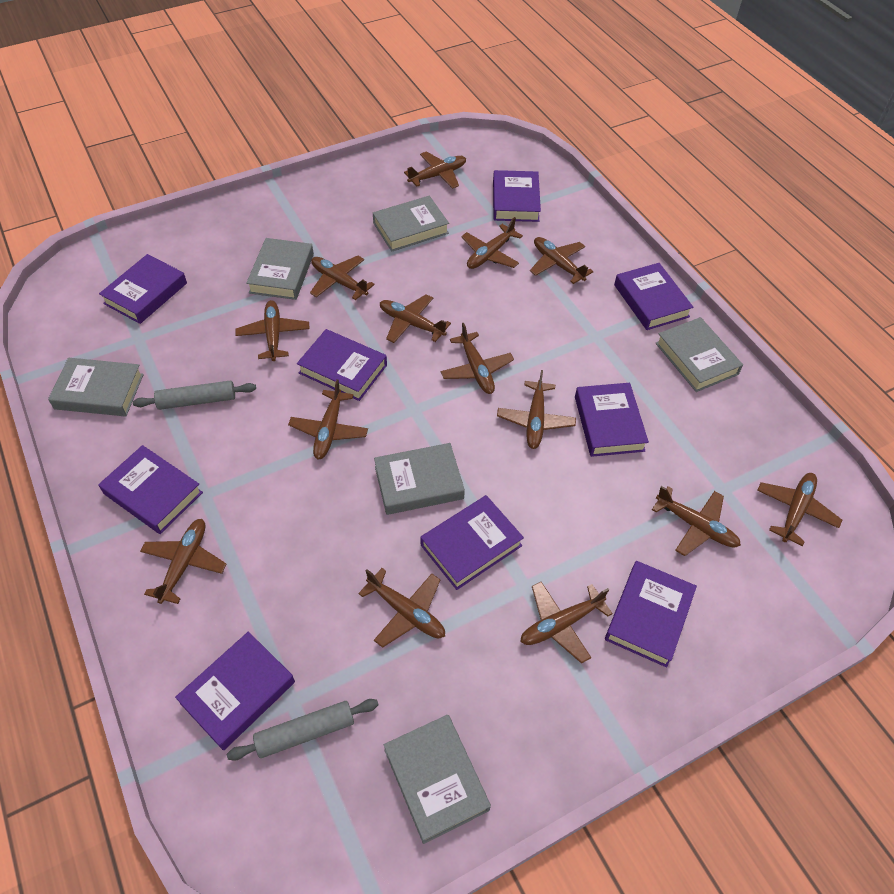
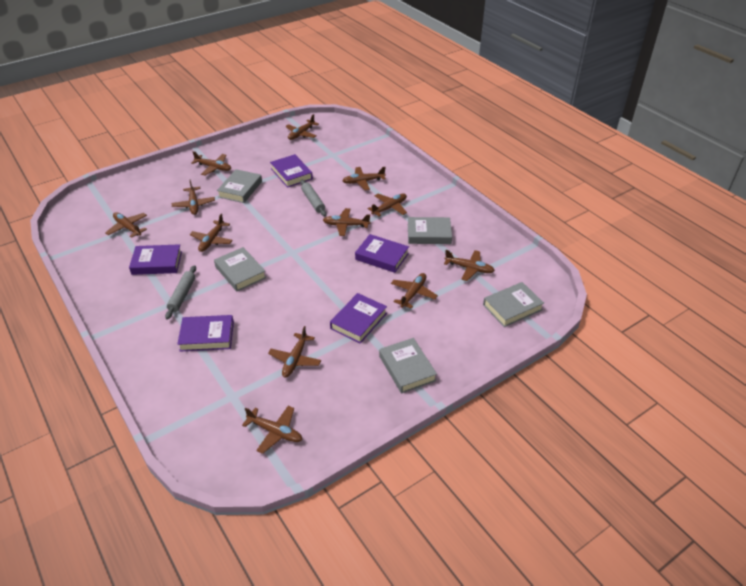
brown plane: [140,519,227,604] [235,300,310,361] [288,379,368,460] [310,256,375,300] [358,568,445,648] [380,294,451,343] [404,151,466,189] [441,323,514,394] [461,217,523,269] [497,370,576,449] [520,582,613,664] [530,237,594,284] [652,486,741,556] [757,473,842,546] = 14 -> [105,212,147,238] [172,180,215,215] [190,214,233,252] [191,151,231,176] [242,406,302,454] [268,326,321,378] [285,114,319,140] [323,208,370,236] [342,167,386,190] [368,193,407,217] [391,273,438,309] [444,250,495,281] = 12
grey book: [48,358,144,416] [246,238,314,300] [373,196,449,252] [374,443,465,515] [384,715,491,844] [655,317,743,392] = 6 -> [214,247,266,291] [217,169,262,203] [379,338,437,394] [408,217,452,244] [483,282,544,327] = 5
purple book: [98,445,203,534] [99,254,187,324] [175,632,295,751] [297,329,387,401] [420,495,524,590] [493,170,541,222] [575,383,649,457] [605,561,697,667] [614,263,694,330] = 9 -> [129,244,182,275] [177,315,234,352] [270,154,313,188] [330,293,387,344] [355,234,409,273] = 5

